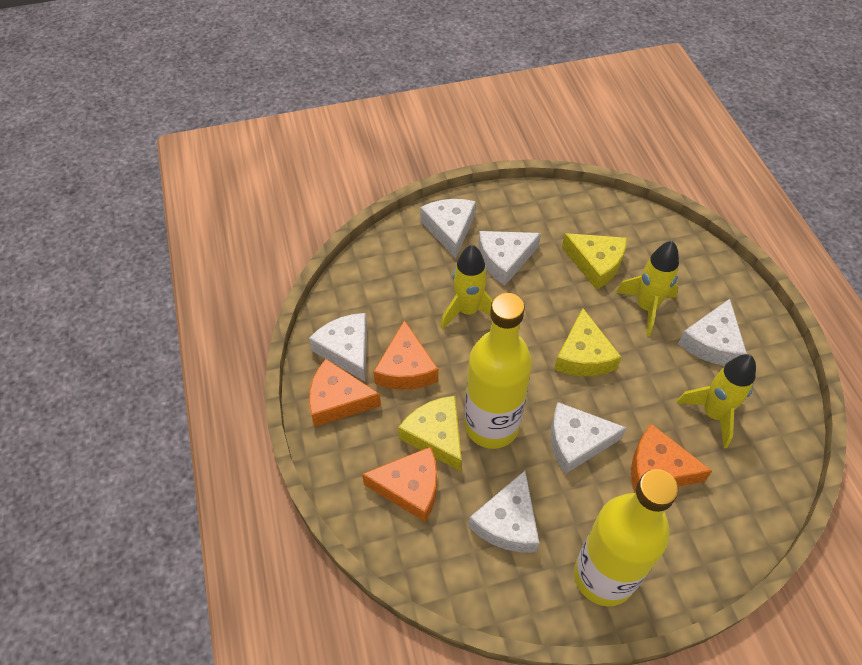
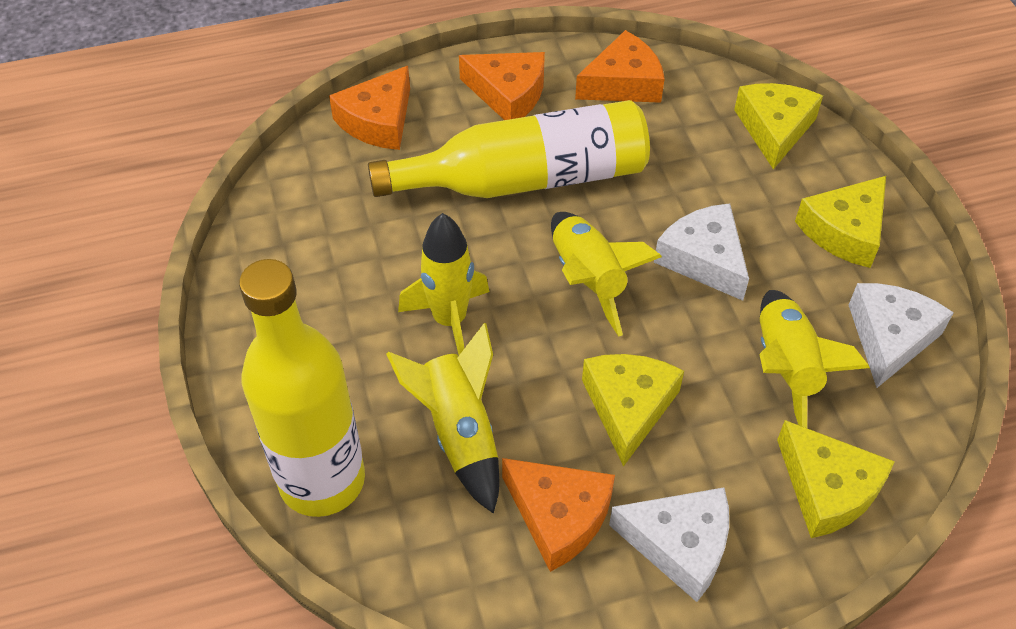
white cheese: [309,313,367,382] [420,199,476,259] [469,471,539,553] [478,231,541,286] [551,402,627,474] [678,299,747,366] = 6 -> [609,487,729,602] [654,203,749,301] [849,283,954,388] = 3
yellow cheese: [398,396,462,471] [554,308,621,376] [562,233,627,290] = 3 -> [582,354,684,467] [734,83,823,169] [777,420,895,538] [795,176,886,268] = 4
yellow rocket: [440,245,493,329] [616,241,679,336] [676,354,756,448] = 3 -> [386,323,499,514] [398,213,489,355] [551,212,662,337] [759,290,870,428] = 4

